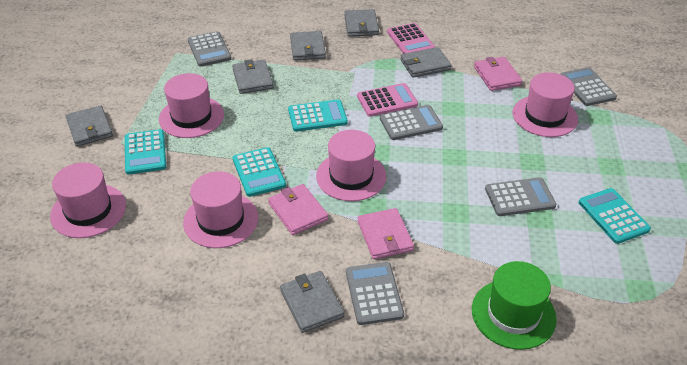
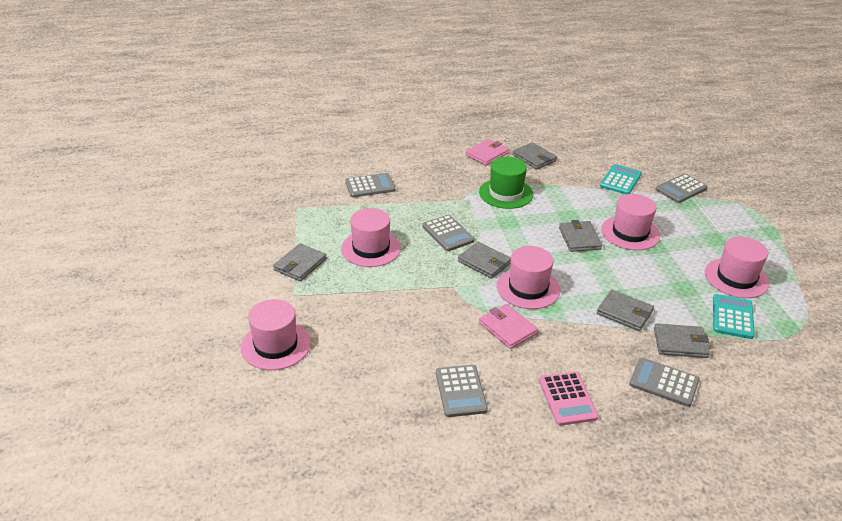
pink calculator: [357,83,418,117] [387,23,435,54] = 2 -> [539,371,599,426] = 1
pink wallet: [268,184,328,235] [358,208,414,259] [474,57,522,91] = 3 -> [465,139,509,166] [479,304,538,349] = 2
turquoise calculator: [125,129,166,175] [233,147,286,197] [288,99,348,132] [579,188,651,244] = 4 -> [600,164,642,194] [713,294,755,339] = 2

